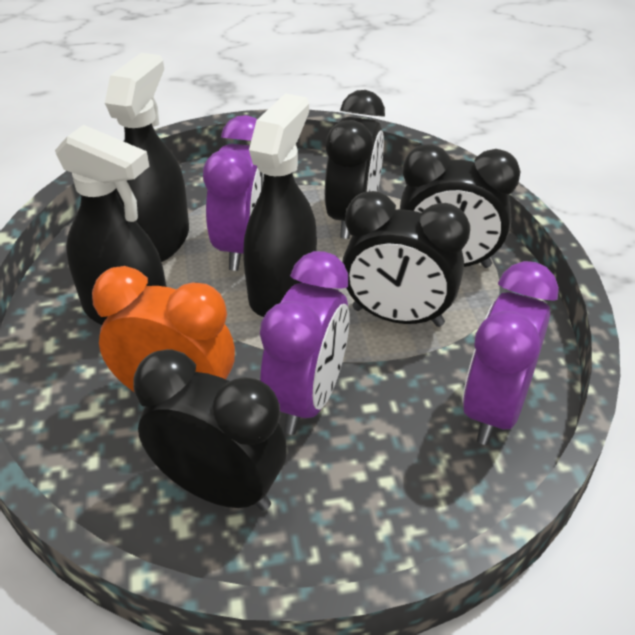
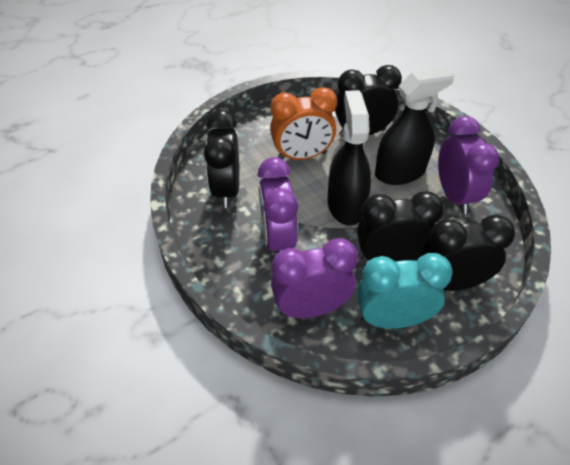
black spray bottle: [55,125,166,325] [105,53,189,262] [243,93,317,317] = 3 -> [328,90,371,226] [375,68,455,185] = 2
turquoise clock: none = 0 -> [357,253,453,329] = 1

